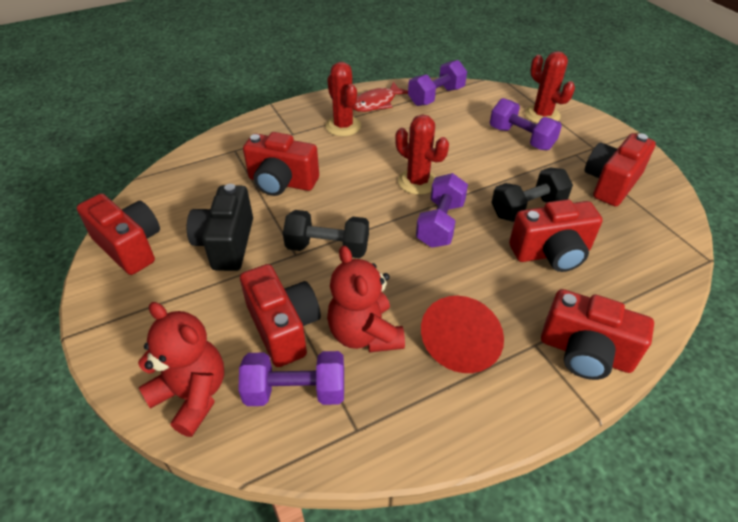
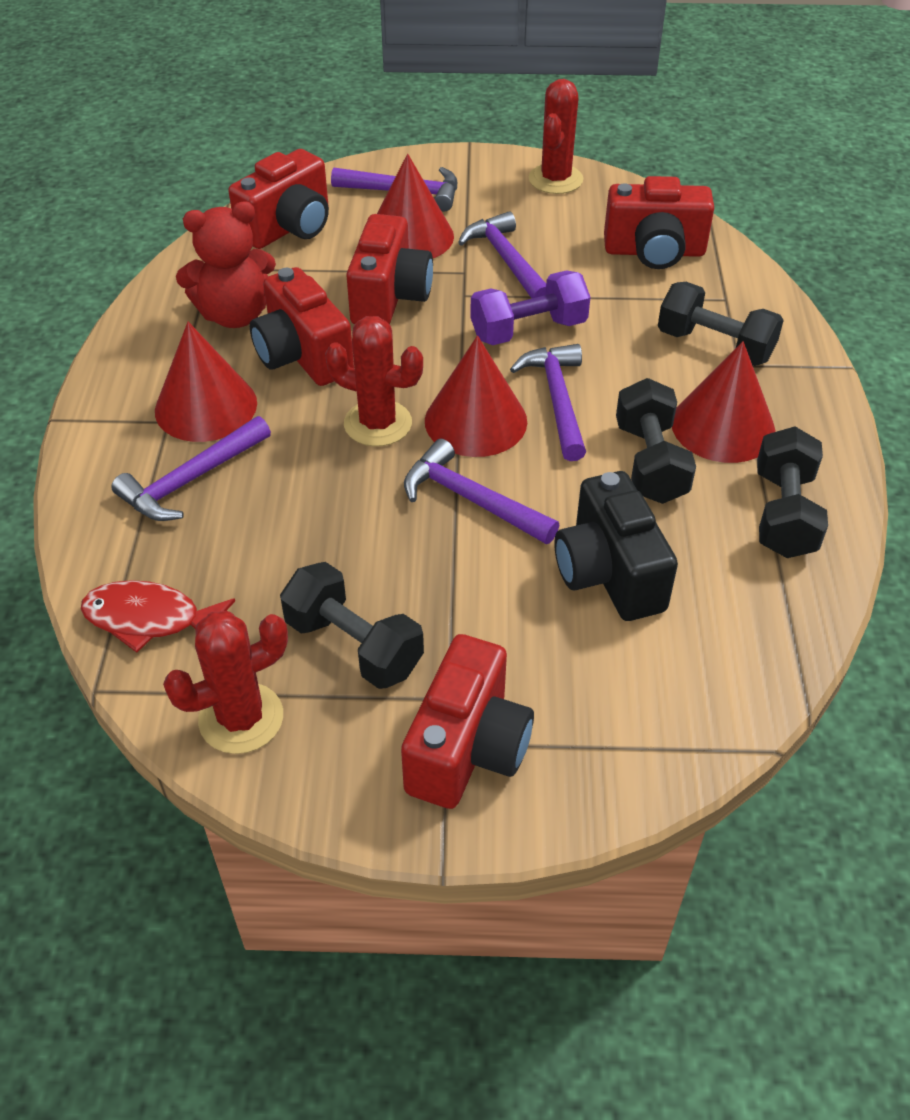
black dumbbell: [283,210,369,258] [491,167,573,222] = 2 -> [280,562,424,689] [616,378,696,504] [658,282,784,366] [757,426,828,558] = 4
purple dumbbell: [238,351,344,406] [408,60,467,106] [416,173,468,248] [490,98,562,150] = 4 -> [470,271,590,345] = 1
purple hammer: none = 0 -> [112,416,271,521] [331,167,457,211] [404,439,559,544] [458,211,546,299] [510,344,586,461] = 5
red camera: [77,194,160,275] [240,264,321,367] [243,132,319,196] [509,199,603,272] [541,289,654,380] [585,133,656,206] = 6 -> [228,149,329,249] [250,267,354,386] [346,214,433,325] [401,634,534,809] [604,176,714,269] = 5
red cone: [421,296,504,373] = 1 -> [155,322,257,442] [377,154,454,258] [425,336,527,457] [672,341,776,463] = 4
red teddy bear: [138,302,224,437] [327,246,405,353] = 2 -> [176,201,276,328] = 1

